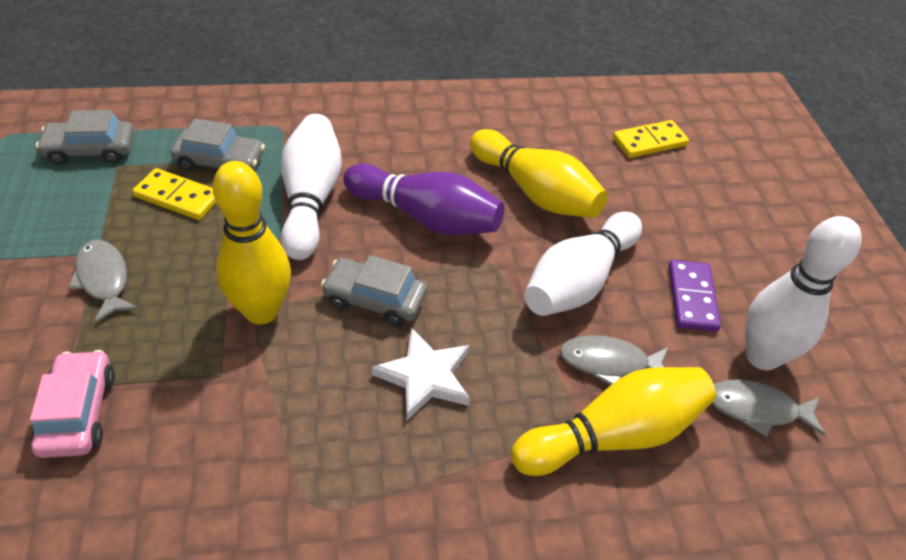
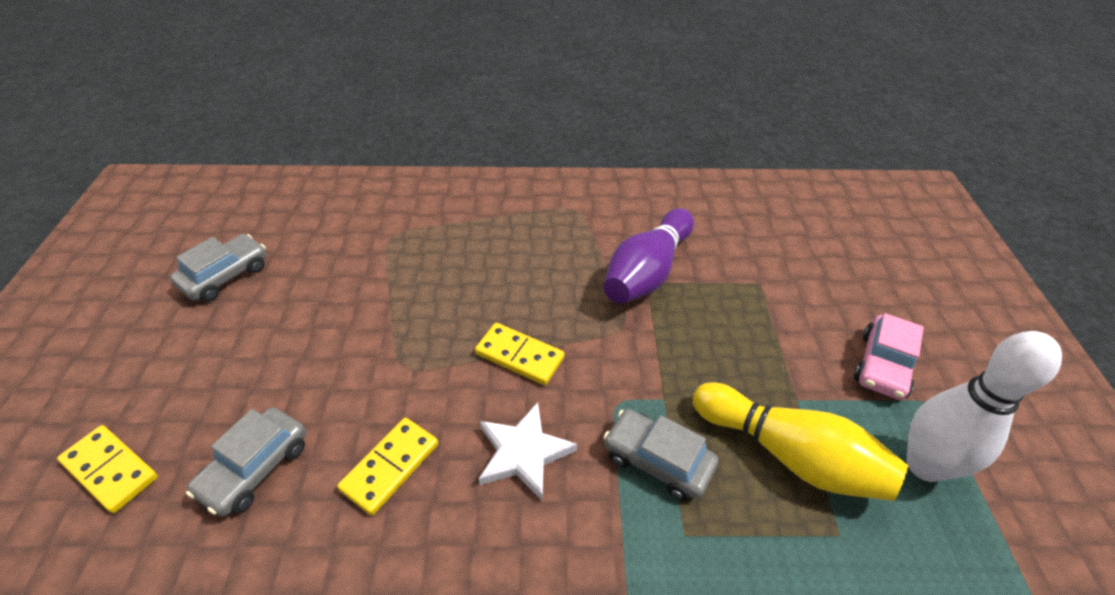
grey fish: [68,240,139,324] [559,335,668,385] [711,379,826,437] = 3 -> none = 0
purple domino: [668,260,721,332] = 1 -> none = 0
white bowling pin: [281,114,342,260] [524,212,642,316] [745,216,862,370] = 3 -> [907,331,1062,482] = 1
yellow bowling pin: [213,161,291,325] [470,129,608,218] [511,367,716,476] = 3 -> [693,382,908,501] = 1
yellow domino: [132,168,216,220] [613,120,689,158] = 2 -> [57,425,158,513] [337,418,438,516] [475,323,565,385] = 3

